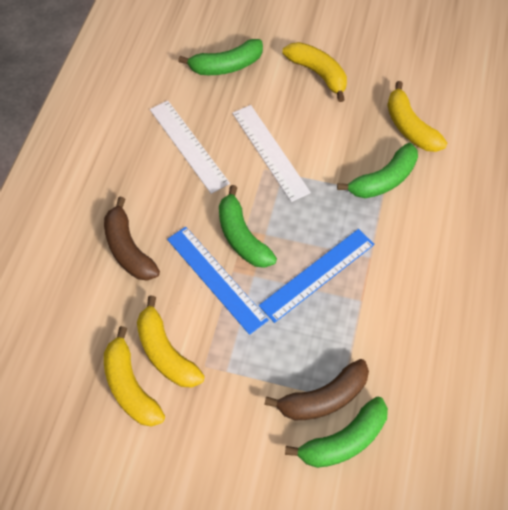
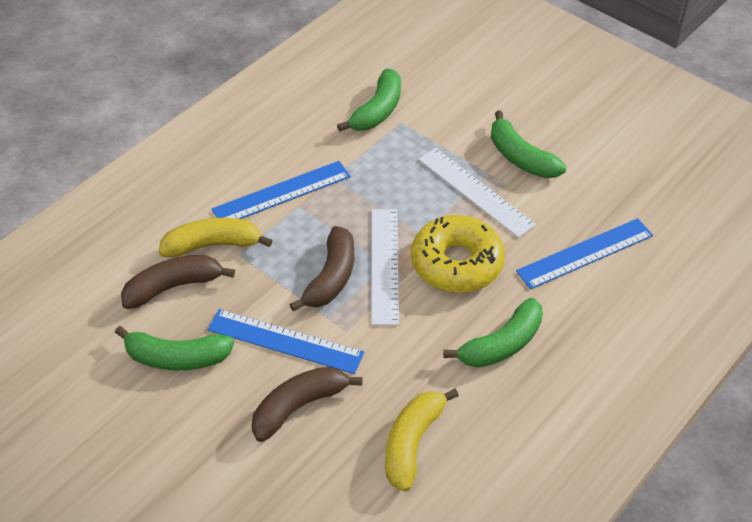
blue ruler: [167,227,269,335] [259,229,374,323] = 2 -> [208,309,364,374] [212,161,350,219] [516,218,653,289] = 3
brown banana: [104,197,160,281] [264,359,369,420] = 2 -> [121,255,235,309] [252,366,362,442] [289,226,354,311] = 3
yellow banana: [104,326,165,427] [137,296,205,387] [282,42,347,102] [387,81,447,152] = 4 -> [159,218,273,258] [385,389,459,492] = 2
yellow donut: none = 0 -> [411,215,505,293] = 1

